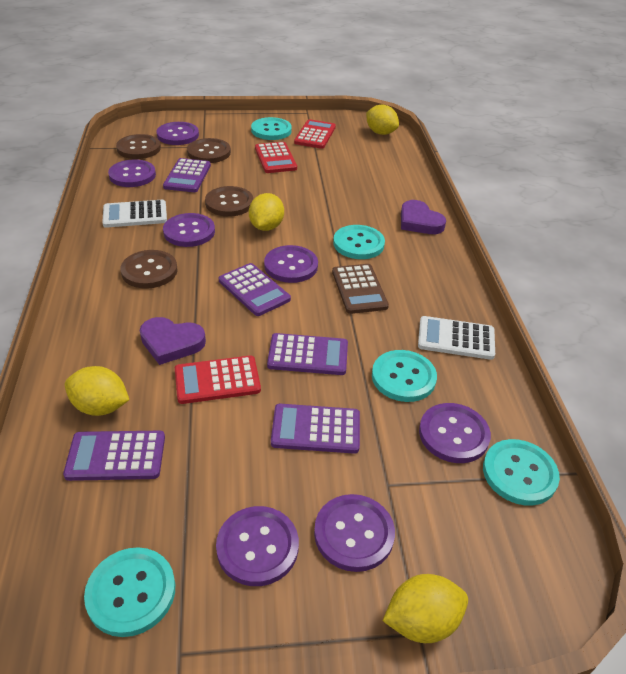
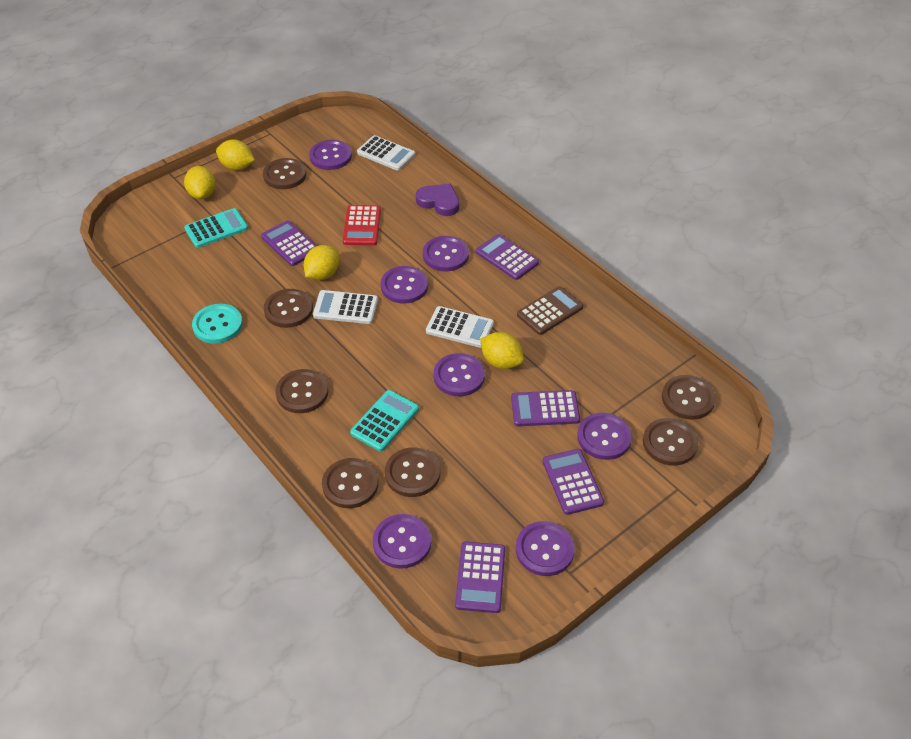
brown button: [116,134,161,159] [121,250,178,289] [187,138,231,163] [205,186,253,217] = 4 -> [263,158,306,189] [264,289,313,328] [275,369,328,413] [322,458,378,508] [385,447,440,497] [643,418,698,466] [662,375,716,420] = 7
purple heart: [140,317,206,365] [401,200,446,234] = 2 -> [416,183,459,216] = 1
red calculator: [175,356,261,404] [255,142,297,173] [294,119,336,149] = 3 -> [343,205,381,245] = 1
turquoise button: [84,547,175,637] [251,117,292,140] [333,225,385,259] [372,350,437,402] [483,439,560,506] = 5 -> [192,304,243,344] = 1
turquoise calculator: none = 0 -> [184,208,248,248] [350,390,419,452] = 2
white calculator: [102,200,167,228] [418,316,495,360] = 2 -> [313,290,378,324] [357,135,415,171] [426,306,494,348] = 3

